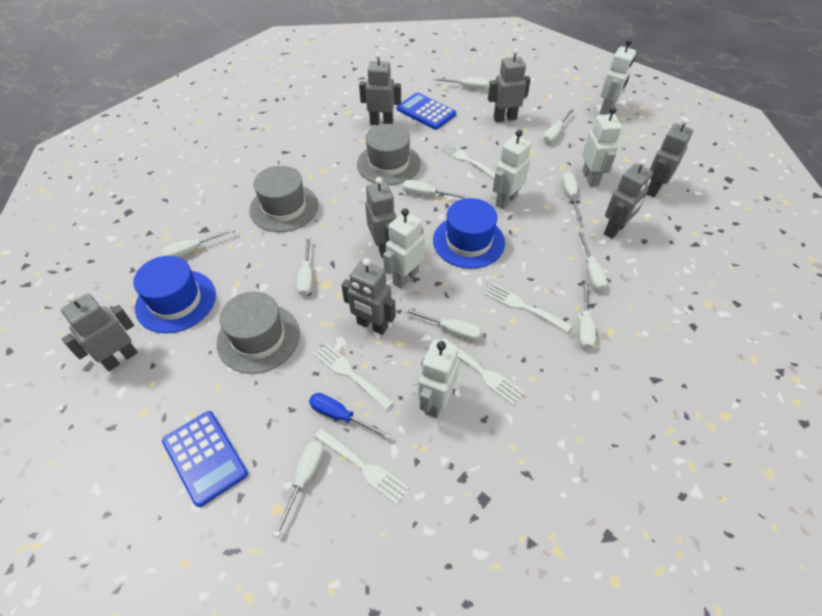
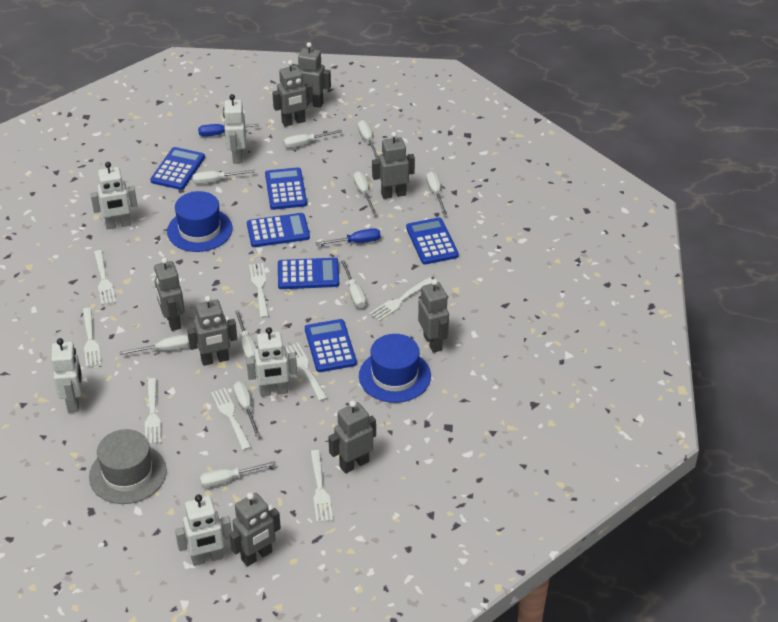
blue calculator: [162,411,248,507] [397,92,456,130] = 2 -> [150,147,205,190] [247,213,310,247] [265,167,307,210] [278,258,339,289] [305,319,357,372] [406,218,459,264] = 6
blue screwdriver: [309,393,391,439] = 1 -> [198,124,259,137] [316,228,381,245] = 2
grey hat: [216,291,300,374] [249,166,319,232] [357,124,421,185] = 3 -> [89,429,167,504] = 1
grey robot: [61,294,138,371] [341,258,396,335] [359,52,401,125] [365,177,397,258] [488,48,531,122] [604,159,653,239] [647,118,693,197] = 7 -> [154,258,185,331] [187,296,237,366] [229,492,281,567] [272,60,313,127] [292,42,331,108] [329,400,376,473] [372,132,415,199] [418,279,449,353] = 8
white fork: [314,343,394,410] [315,428,409,505] [439,142,495,178] [441,338,524,406] [484,283,572,333] = 5 -> [83,308,101,368] [94,250,116,305] [145,378,161,444] [211,388,251,451] [249,263,269,318] [286,343,328,401] [310,450,333,522] [369,277,433,321] = 8

